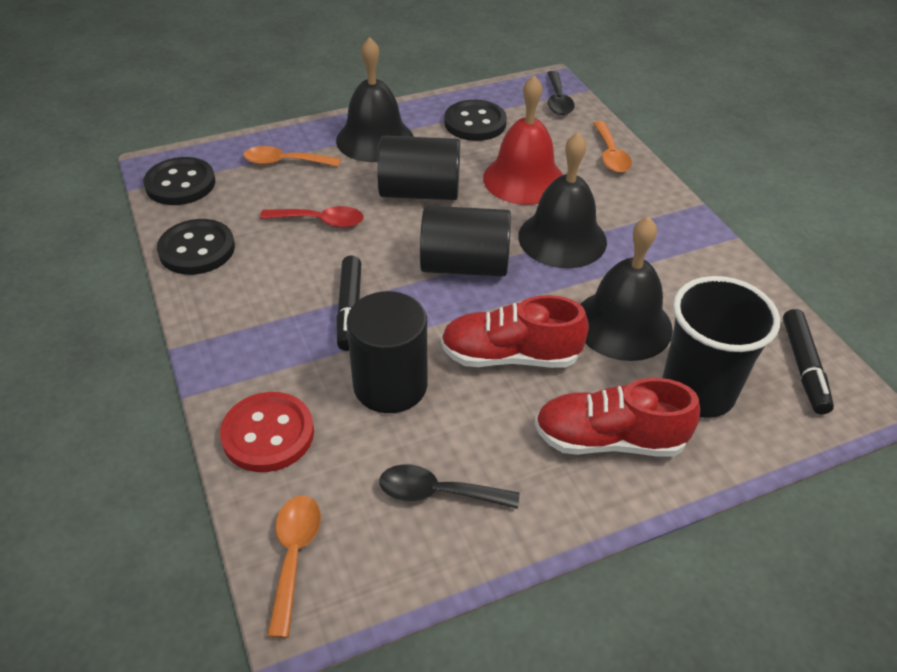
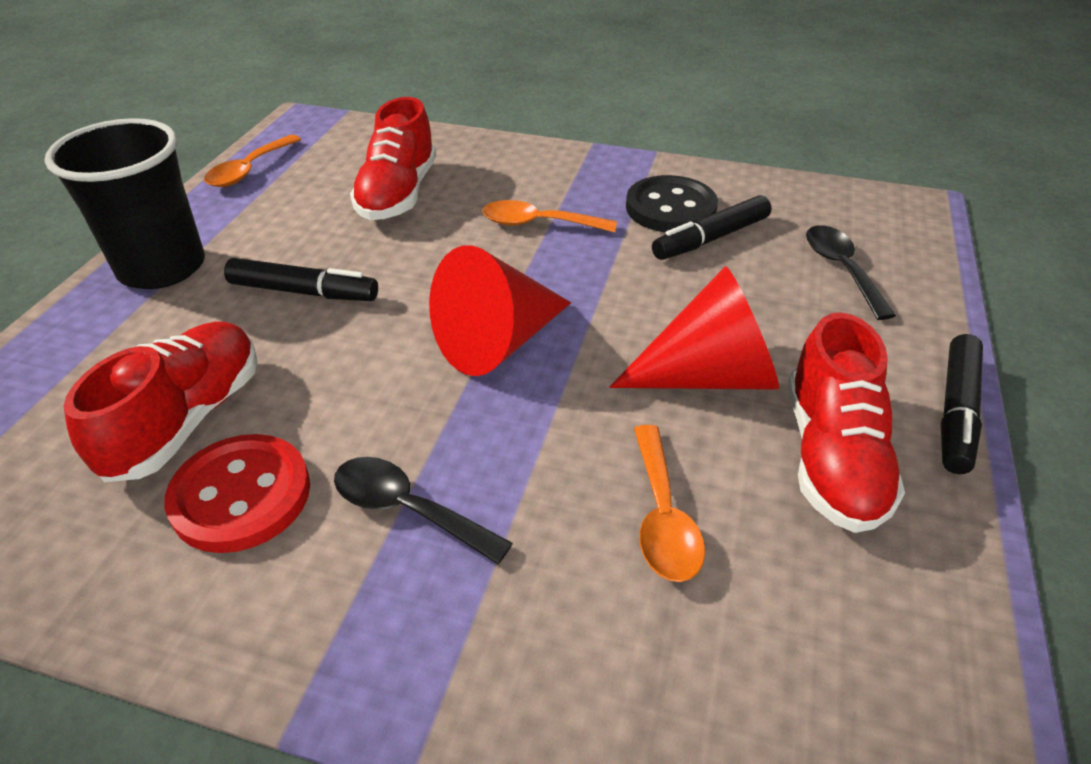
black bell: [336,37,414,162] [518,132,607,268] [580,216,673,361] = 3 -> none = 0
black button: [143,157,215,205] [157,219,235,275] [444,100,507,141] = 3 -> [626,175,718,232] = 1
black cylinder: [347,291,427,413] [377,136,460,200] [420,206,511,277] = 3 -> none = 0
black marker: [336,256,361,351] [783,309,834,415] = 2 -> [224,258,378,301] [652,195,771,260] [941,334,983,474] = 3
red bell: [483,75,563,205] = 1 -> none = 0
red cone: none = 0 -> [429,245,571,376] [610,266,779,390] = 2
red shoe: [441,295,589,368] [535,378,700,457] = 2 -> [64,321,258,482] [350,97,436,220] [788,312,905,533] = 3
red spoon: [260,206,364,228] = 1 -> none = 0

